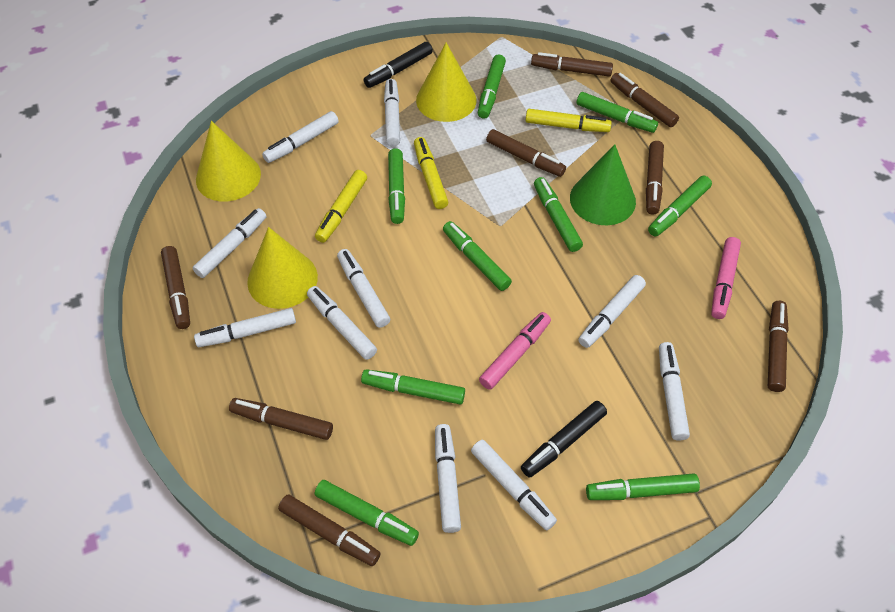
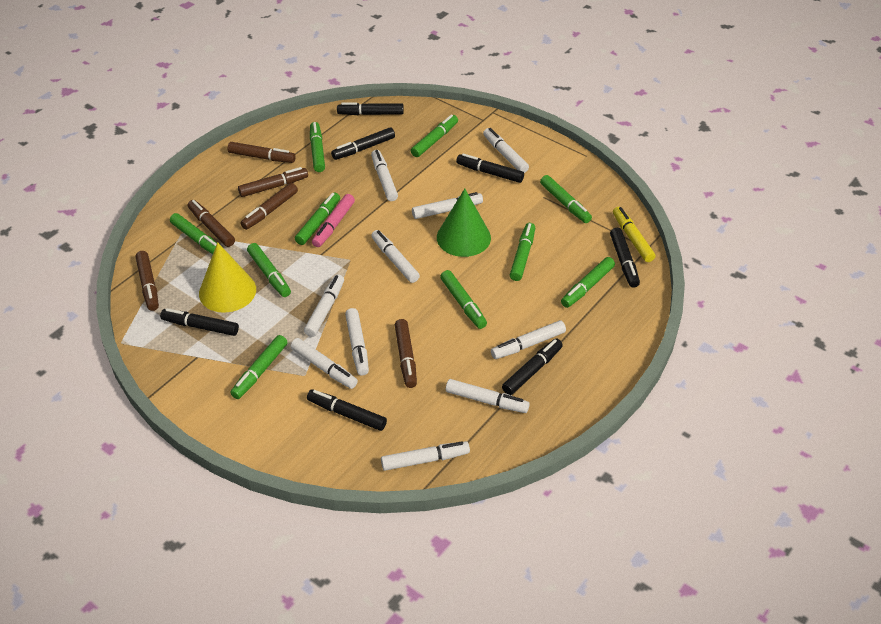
black marker: [364,42,433,88] [521,401,607,478] = 2 -> [160,308,239,336] [307,389,387,431] [331,128,395,160] [337,102,404,115] [456,153,524,183] [502,339,563,395] [610,228,640,288] = 7
brown marker: [161,246,190,329] [229,398,333,440] [278,494,381,566] [486,129,566,177] [531,52,613,77] [610,73,679,127] [646,141,664,215] [768,301,789,392] = 8 -> [135,251,159,311] [188,200,235,247] [227,142,295,163] [238,167,308,197] [240,183,298,230] [395,319,417,388] = 6
green marker: [315,480,419,546] [361,369,465,404] [388,148,405,224] [443,221,512,291] [478,55,506,119] [534,177,583,252] [576,92,658,133] [586,473,700,500] [648,176,712,237] = 9 -> [170,213,217,254] [230,335,288,399] [247,243,291,297] [295,192,340,245] [310,122,325,172] [411,114,458,157] [440,270,487,329] [510,223,535,281] [540,175,592,223] [561,257,615,308] = 10
pink marker: [479,312,551,390] [711,237,741,319] = 2 -> [312,194,355,247] = 1
yellow cone: [196,121,261,202] [247,227,318,309] [416,43,477,122] = 3 -> [199,242,256,313] = 1
yellow marker: [315,170,367,243] [414,137,448,209] [525,109,612,132] = 3 -> [613,207,656,262] = 1

